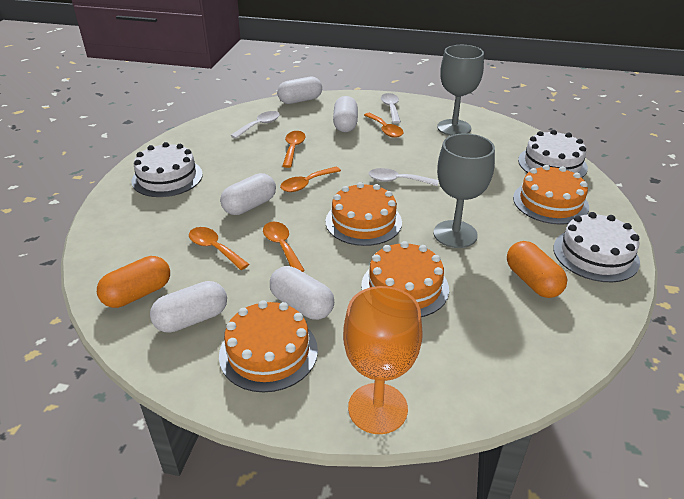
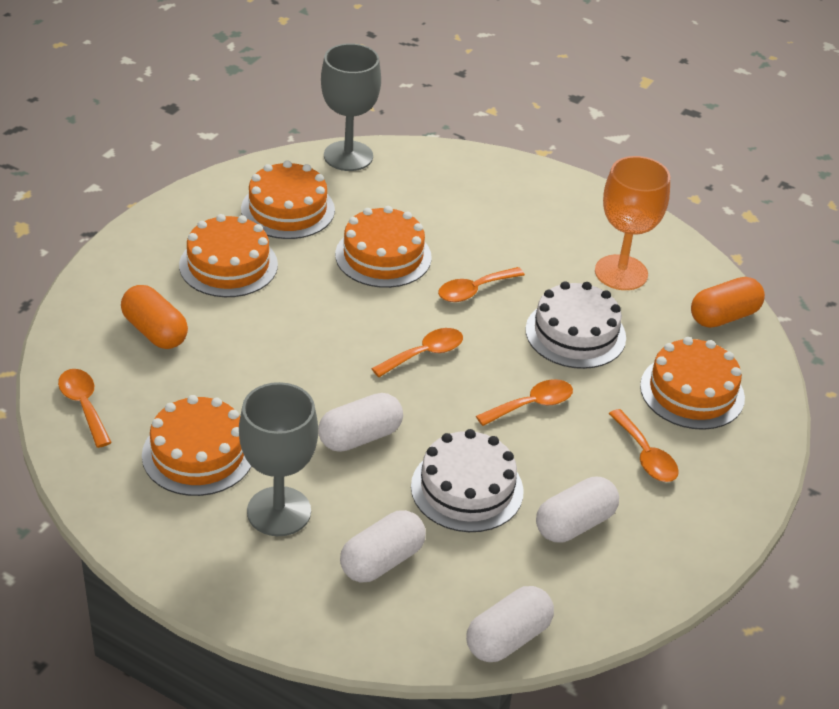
orange cake: [219,300,318,392] [326,182,402,246] [361,241,449,317] [513,165,589,225] = 4 -> [142,395,252,496] [179,214,278,297] [241,160,335,239] [335,206,432,288] [640,337,745,430] = 5
white cake: [131,142,203,197] [518,130,588,178] [553,212,640,282] = 3 -> [411,429,524,532] [526,281,626,369] = 2
white capsule: [150,281,227,333] [220,173,276,215] [270,266,334,320] [277,77,322,104] [333,96,358,132] = 5 -> [318,393,403,452] [340,510,426,582] [466,586,554,662] [536,477,619,542] = 4
white spoon: [231,111,280,139] [369,168,439,186] [381,93,401,124] = 3 -> none = 0

